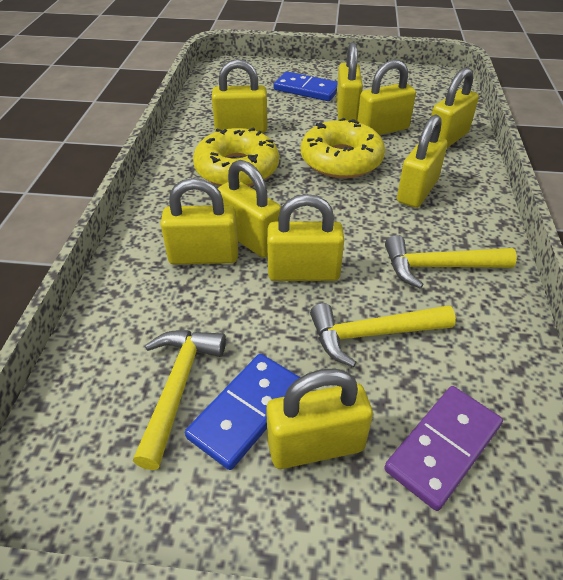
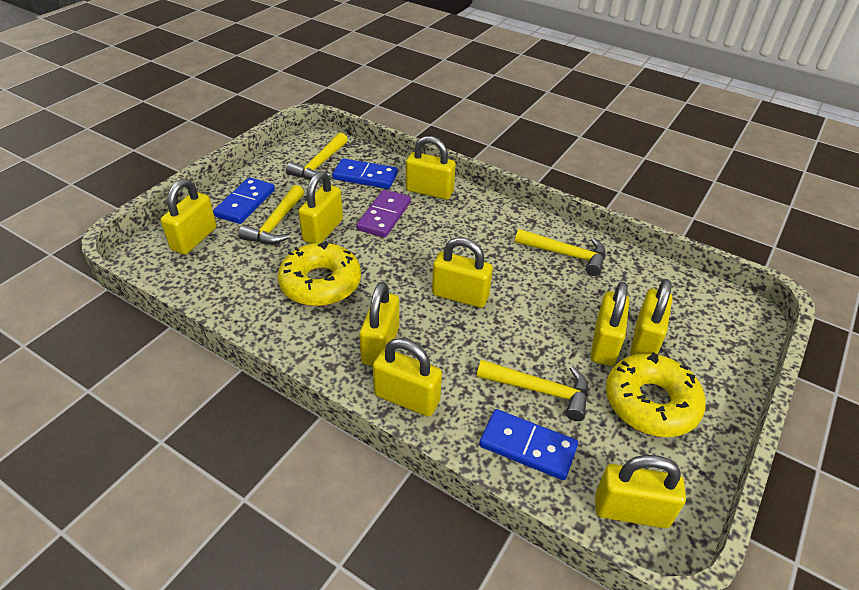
blue domino: [185,354,300,470] [274,72,338,101] = 2 -> [213,177,275,224] [332,158,398,189] [479,409,578,480] = 3
yellow hammer: [133,330,226,470] [310,303,456,367] [385,235,517,289] = 3 -> [239,185,304,244] [286,132,348,180] [477,360,588,421] [515,229,605,276] = 4

